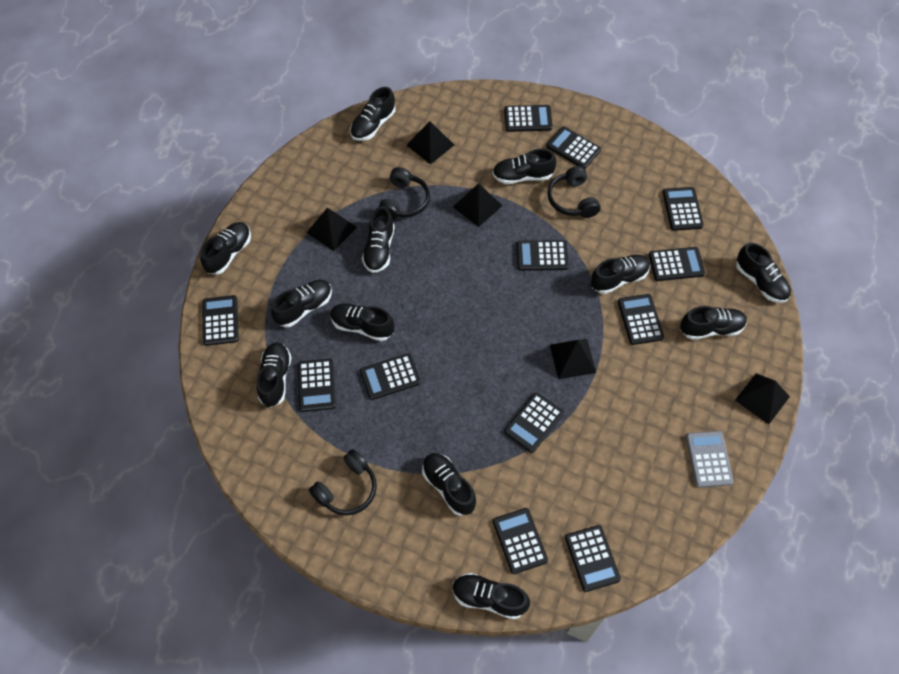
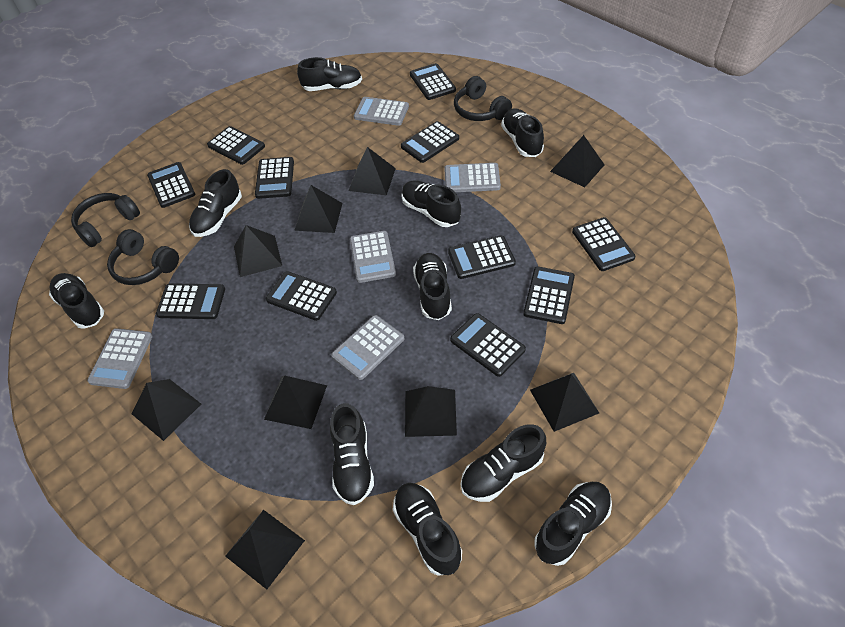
black calculator: [202,295,239,346] [297,359,336,412] [360,353,421,400] [493,508,548,574] [504,105,553,132] [504,393,564,453] [516,240,569,271] [546,127,601,169] [565,525,621,592] [618,294,664,345] [649,247,705,281] [663,187,704,231] = 12 -> [147,162,195,208] [156,283,225,319] [207,126,265,165] [255,157,294,199] [266,271,337,321] [401,121,459,163] [410,63,456,100] [448,235,516,279] [450,313,526,377] [523,267,575,324] [572,217,636,271] = 11
black pyramid: [307,207,357,251] [406,121,454,165] [453,183,503,227] [550,339,596,379] [735,373,790,424] = 5 -> [132,379,201,441] [225,510,305,589] [234,225,282,277] [264,376,327,429] [294,185,343,233] [348,147,396,195] [405,386,457,437] [530,373,599,432] [550,135,604,187] = 9
black shoe: [200,222,251,274] [256,342,292,408] [271,280,332,327] [330,303,395,341] [350,87,395,141] [362,206,394,273] [422,453,476,516] [452,573,530,619] [492,149,556,184] [591,255,650,294] [680,306,747,340] [736,243,791,303] = 12 -> [49,273,104,329] [189,169,242,237] [297,57,362,91] [330,403,374,505] [393,483,462,576] [401,180,461,227] [413,253,452,320] [461,424,546,502] [501,108,544,157] [534,482,612,566] = 10
grey calculator: [686,431,734,488] = 1 -> [87,328,152,389] [331,315,405,380] [350,231,396,283] [354,97,409,126] [444,163,501,192] = 5

